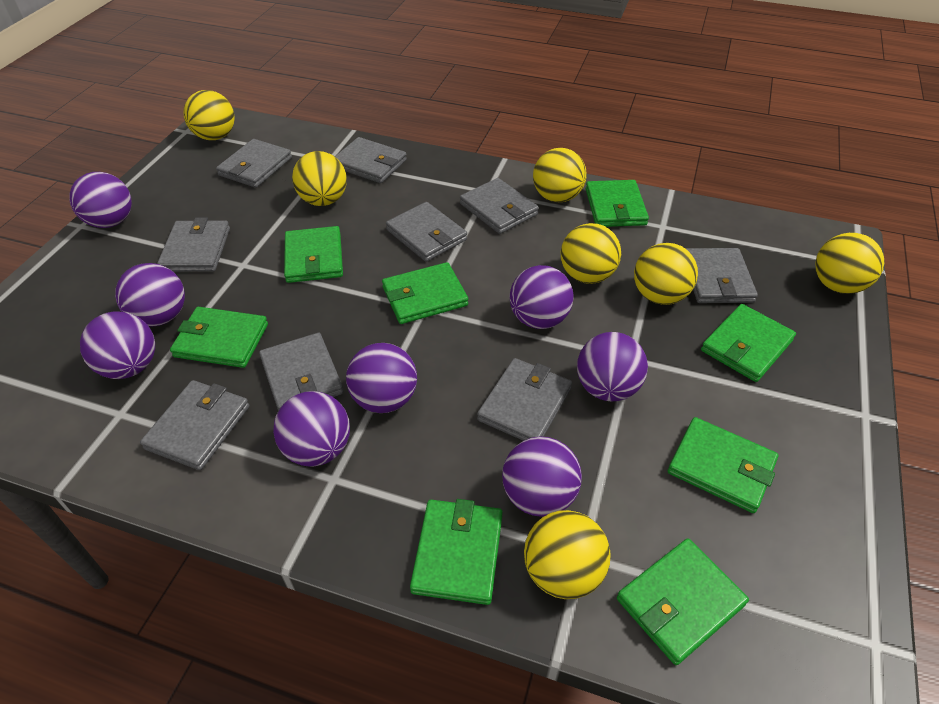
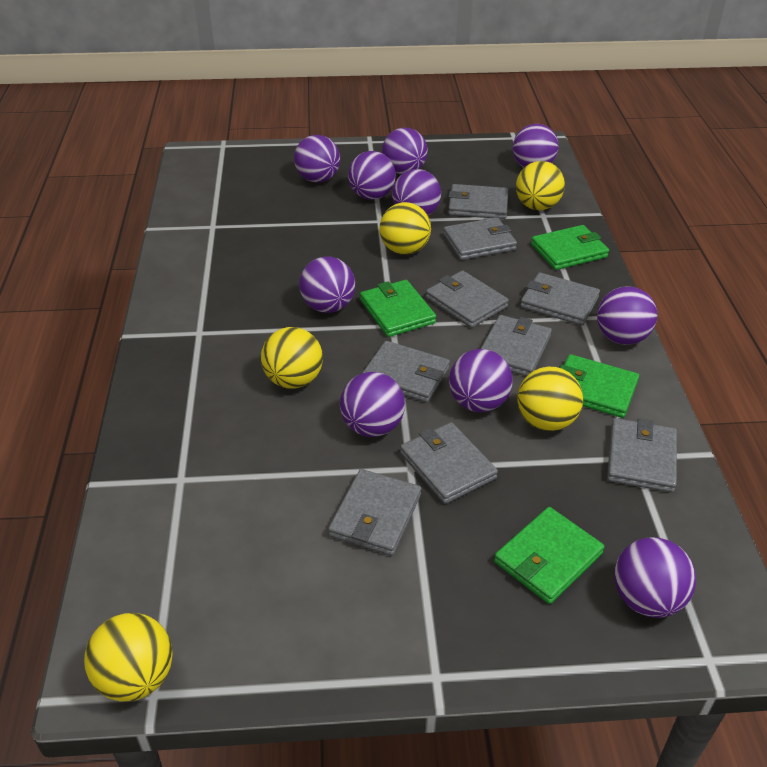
green wallet: [170,307,268,368] [284,226,343,283] [382,262,468,324] [410,499,503,605] [586,180,649,227] [617,538,749,665] [668,417,778,513] [701,304,796,382] = 8 -> [360,280,436,337] [494,507,605,604] [531,225,609,270] [560,354,639,418] = 4
purple ball: [69,172,132,228] [80,311,155,379] [115,263,185,327] [273,391,350,467] [346,343,417,413] [502,436,582,517] [510,265,574,329] [577,332,648,401] = 8 -> [294,135,340,183] [299,256,355,313] [340,372,405,437] [348,151,396,200] [382,128,428,174] [392,169,441,216] [449,349,513,412] [513,124,559,167] [597,286,657,345] [614,537,696,618] = 10
yellow ball: [183,90,235,140] [292,151,347,206] [524,510,611,599] [533,148,587,202] [561,223,621,284] [634,243,698,305] [815,233,884,294] = 7 -> [84,613,173,702] [261,327,323,389] [380,202,431,254] [516,161,565,210] [517,367,583,431] = 5

